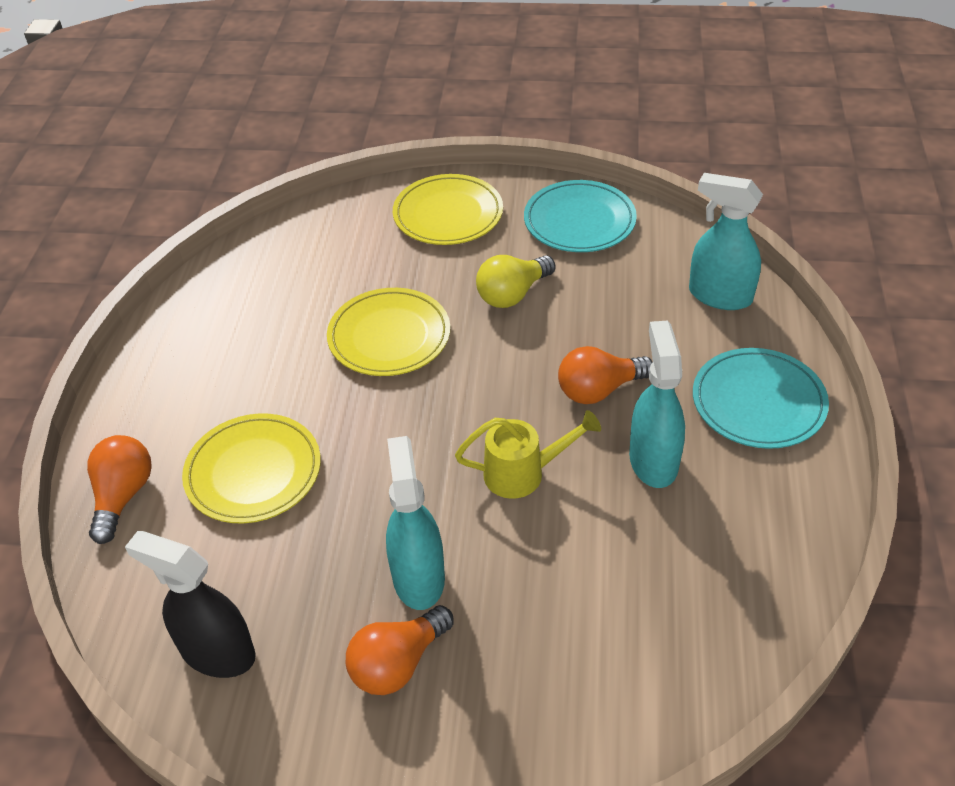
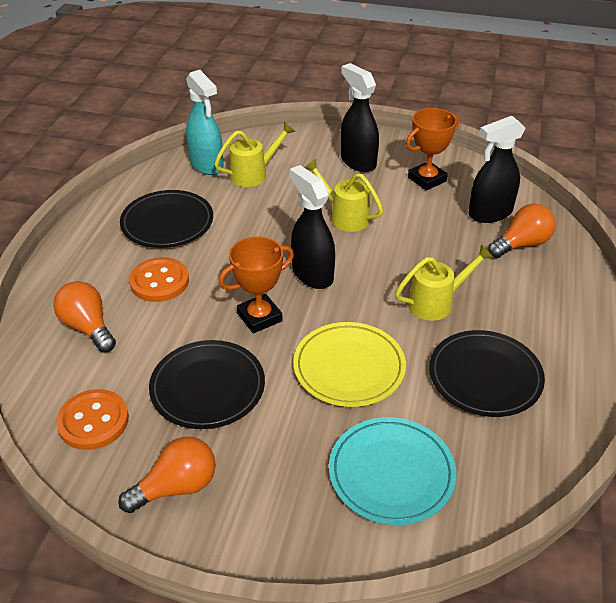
black plate: none = 0 -> [120,190,213,248] [149,340,265,429] [429,330,545,417] = 3
black spray bottle: [125,531,256,678] = 1 -> [289,165,335,289] [340,63,379,172] [468,116,525,223] = 3
orange button: none = 0 -> [56,389,129,450] [129,257,189,302] = 2
orange trophy: none = 0 -> [219,236,294,333] [406,108,459,190] = 2
turquoise plate: [524,180,637,252] [693,348,829,449] = 2 -> [329,417,457,525] = 1
turquoise spray bottle: [386,436,445,610] [629,320,685,488] [689,173,763,310] = 3 -> [186,70,224,175] = 1
yellow light bulb: [476,255,556,308] = 1 -> none = 0
yellow plate: [182,413,321,523] [327,288,450,376] [393,174,503,245] = 3 -> [293,322,406,407] = 1
yellow watering can: [455,410,601,499] = 1 -> [214,122,296,187] [304,159,383,232] [395,245,494,321] = 3

